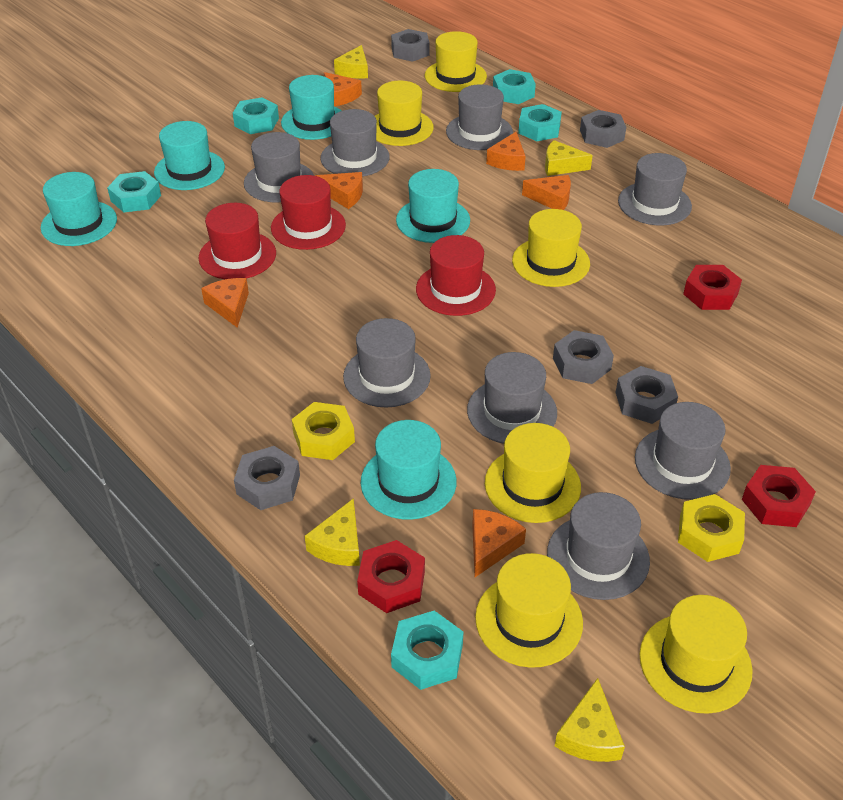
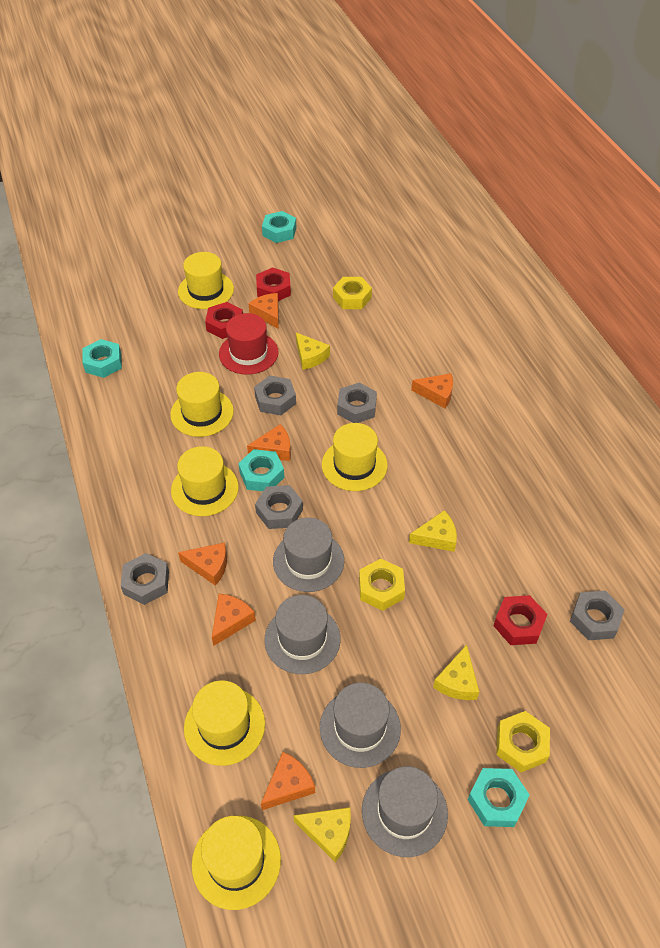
grey hat: [244,132,314,202] [321,109,390,177] [343,318,431,407] [446,84,513,150] [467,352,557,444] [547,492,650,600] [618,153,692,225] [635,402,731,500] = 8 -> [264,595,341,674] [273,518,344,592] [320,683,401,768] [362,766,448,857] = 4
red hat: [199,203,276,279] [271,175,346,250] [416,235,496,316] = 3 -> [219,313,279,375] = 1
turquoise hat: [41,172,117,246] [154,121,225,190] [281,75,342,140] [361,420,456,520] [396,169,470,243] = 5 -> none = 0
turquoise nut: [107,171,161,212] [233,97,279,134] [391,611,463,690] [493,69,536,104] [518,104,562,141] = 5 -> [82,339,122,378] [238,449,285,491] [262,211,296,243] [468,768,530,827] = 4
yellow nut: [292,402,355,460] [678,494,745,562] = 2 -> [333,277,372,309] [359,558,405,611] [496,711,550,772] = 3

